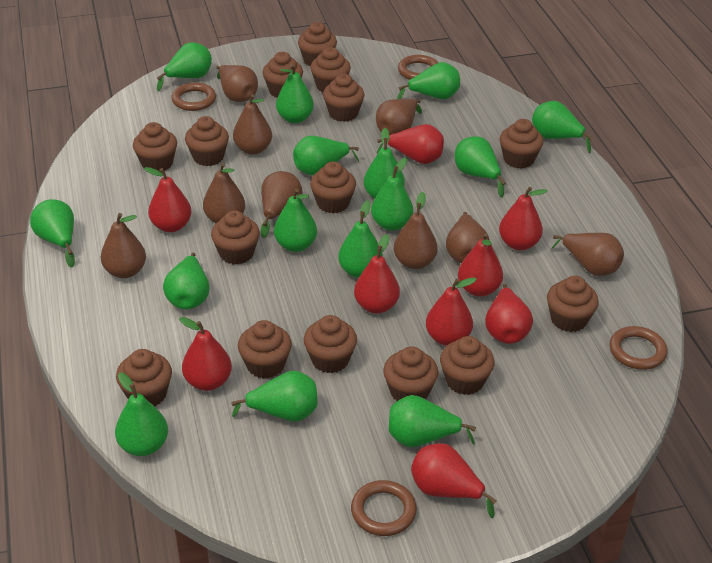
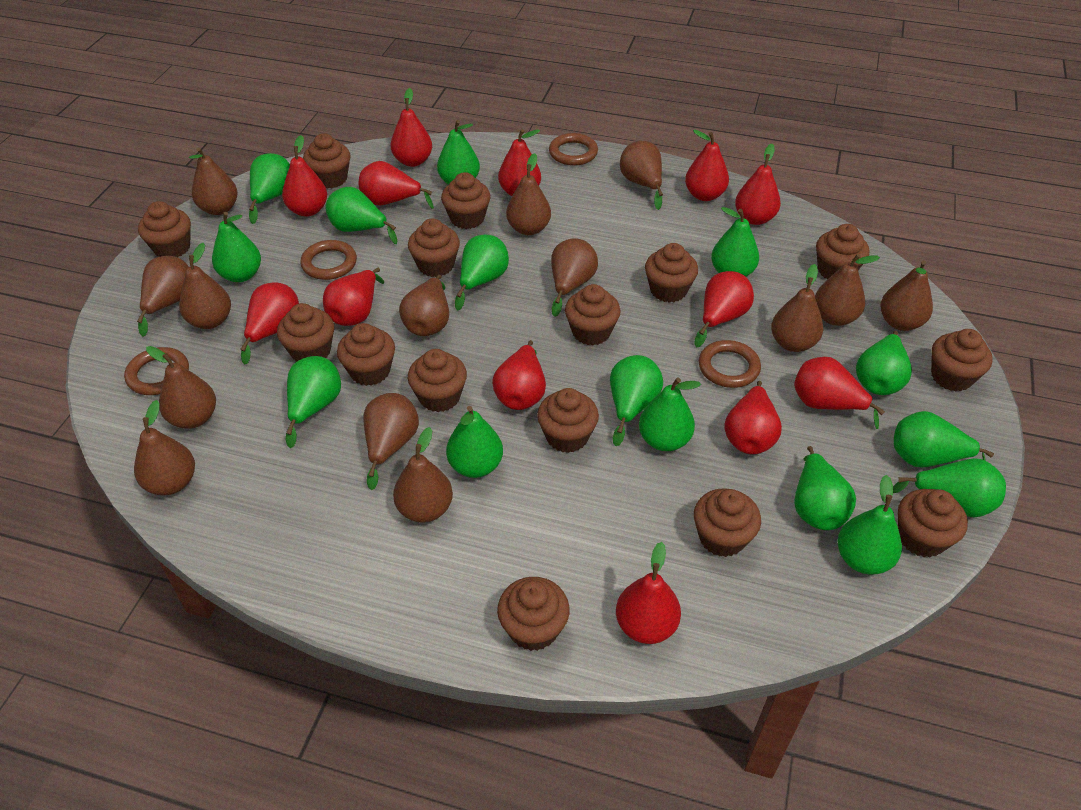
brown pear: [101,213,146,278] [203,163,245,223] [216,65,258,102] [233,94,272,155] [261,171,303,238] [376,99,422,135] [394,192,438,269] [446,212,490,263] [551,233,624,276] = 9 -> [134,400,195,495] [137,256,189,337] [146,346,216,429] [179,243,231,329] [189,147,238,215] [363,393,419,490] [393,427,453,523] [399,274,449,336] [506,153,551,235] [551,238,598,317] [620,141,663,210] [771,264,823,352] [815,254,880,326] [881,260,933,331] = 14
red pear: [144,167,191,232] [179,317,232,391] [354,234,400,313] [377,124,444,164] [411,443,497,518] [426,277,477,346] [458,233,503,297] [485,284,533,344] [499,187,547,250] = 9 -> [240,283,299,365] [282,135,327,217] [323,268,384,326] [359,161,434,209] [390,88,432,167] [492,340,546,410] [498,129,541,196] [616,542,681,644] [685,130,729,201] [694,271,754,347] [724,381,782,454] [735,144,781,225] [794,357,885,429] = 13

